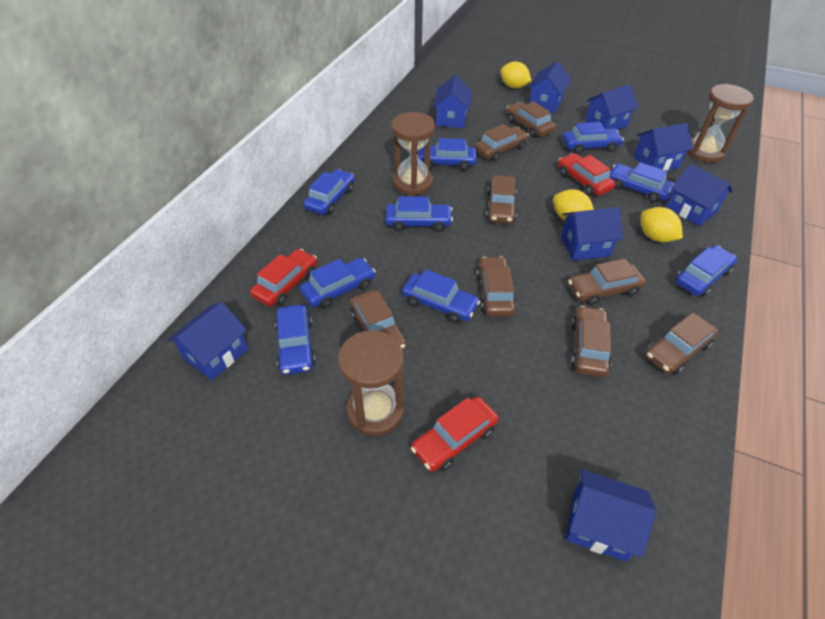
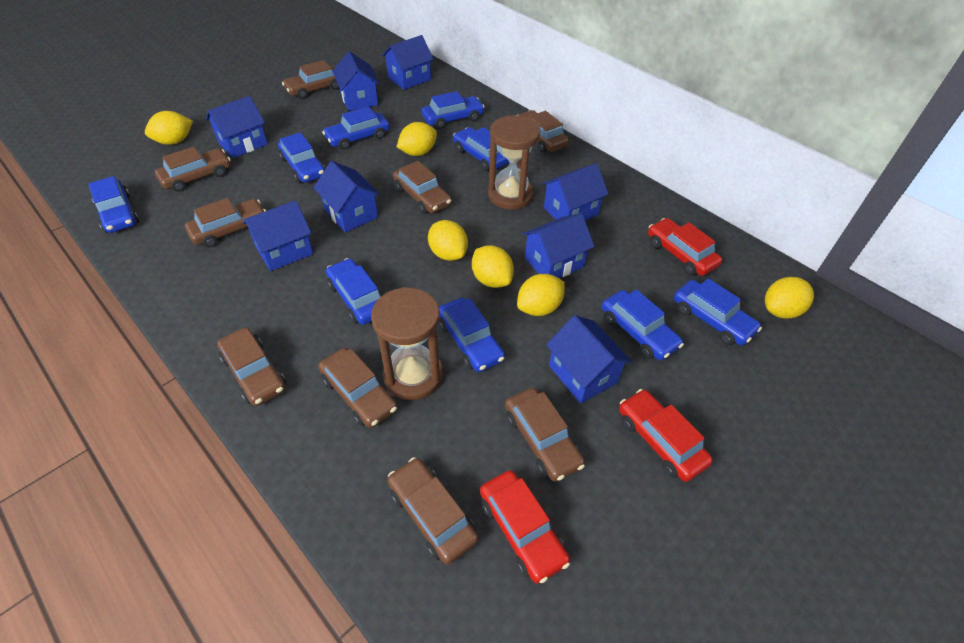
brown car: [350,290,406,349] [474,124,529,161] [477,256,517,317] [486,175,517,224] [506,102,556,138] [568,258,646,305] [571,306,611,377] [645,313,718,374] = 8 -> [155,146,231,192] [185,198,266,247] [217,327,286,406] [282,60,339,99] [318,348,398,428] [388,457,479,565] [393,161,452,214] [505,388,585,482] [516,110,569,153] = 9
brown hourglass: [338,330,404,436] [391,112,435,195] [687,84,754,163] = 3 -> [371,287,443,400] [488,115,540,210] = 2
yellow lemon: [500,61,531,88] [553,189,594,220] [641,207,683,242] = 3 -> [145,111,193,145] [397,122,437,156] [428,220,468,261] [472,245,514,288] [517,274,565,316] [765,277,814,319] = 6

